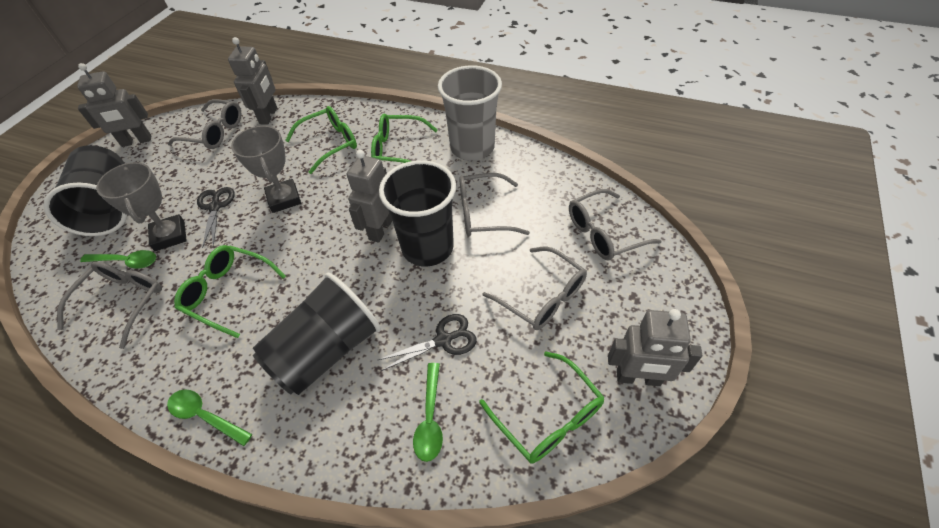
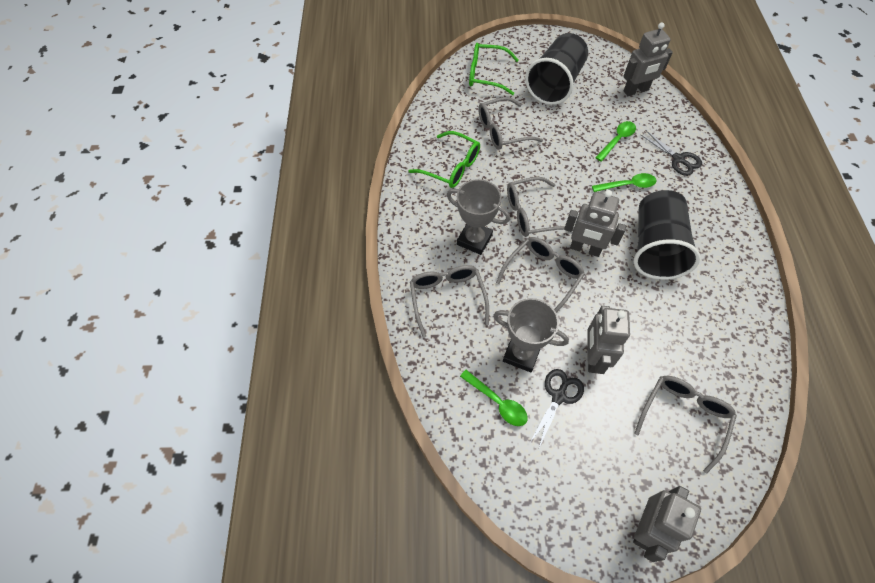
black cup: [43,145,127,236] [253,273,381,395] [379,160,456,266] = 3 -> [525,33,588,105] [634,190,700,280] = 2
green glasses: [174,245,286,338] [285,106,357,174] [371,114,438,163] [479,351,605,463] = 4 -> [409,131,480,188] [469,43,519,95] = 2
grey cup: [438,65,502,160] = 1 -> none = 0

